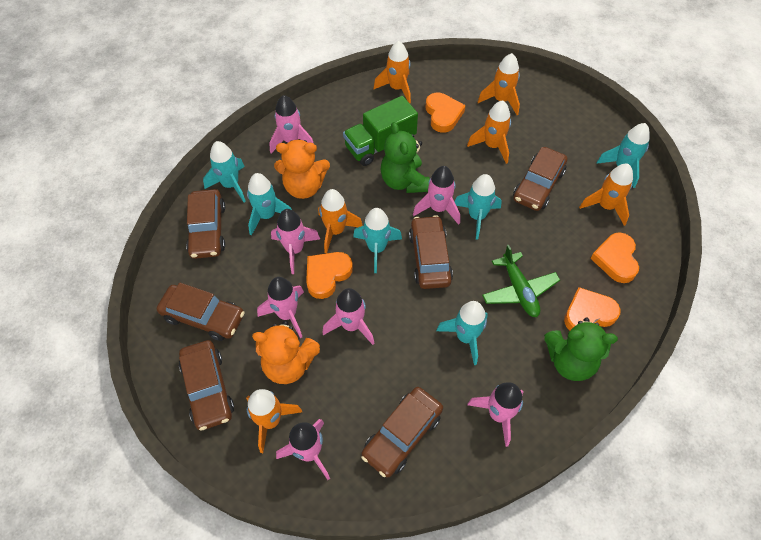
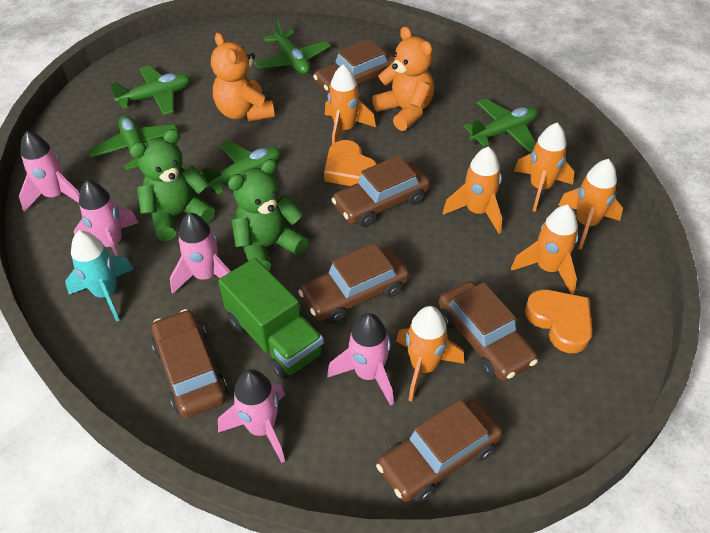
green plane: [482,245,560,317] = 1 -> [88,115,178,170] [110,65,190,115] [200,140,281,195] [254,18,330,74] [463,99,538,152] = 5
orange heart: [306,252,353,299] [426,93,466,133] [564,287,621,331] [590,232,639,283] = 4 -> [324,140,377,186] [525,290,592,353] = 2
pink rocket: [257,277,304,338] [269,95,314,153] [271,209,320,274] [276,419,330,480] [322,288,374,345] [413,166,460,225] [467,382,523,447] = 7 -> [19,131,80,212] [74,180,138,256] [170,212,231,294] [218,369,285,463] [327,313,394,406] = 5
turquoise rocket: [203,141,246,202] [247,173,292,236] [353,208,402,273] [436,301,488,365] [455,174,502,240] [596,123,650,188] = 6 -> [65,231,134,322] = 1

